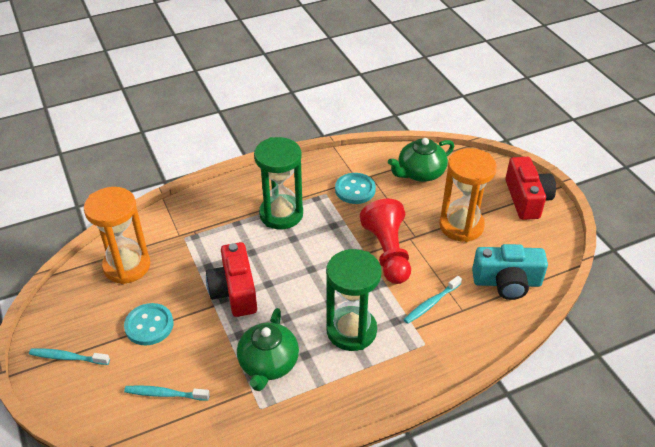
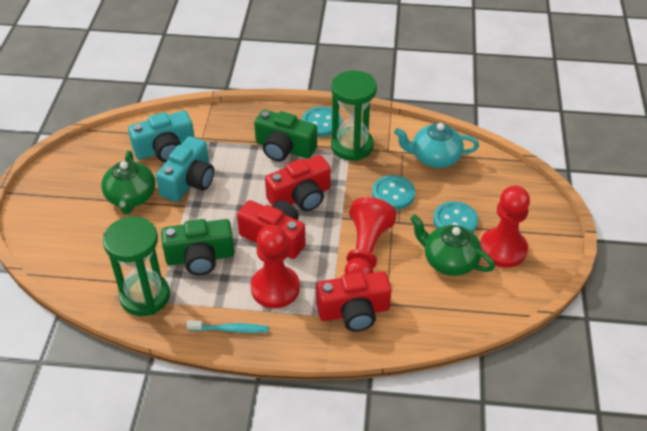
green camera: none = 0 -> [161,219,234,275] [254,110,317,161] = 2
orange hourglass: [84,187,150,284] [439,148,497,242] = 2 -> none = 0
red camera: [206,242,257,317] [505,157,556,220] = 2 -> [237,200,306,259] [265,155,331,211] [316,271,392,332] = 3
red pawn: [360,199,411,284] = 1 -> [251,225,300,308] [345,197,397,275] [480,186,530,268] = 3
turquoise button: [124,303,174,346] [335,173,376,204] = 2 -> [302,106,342,137] [372,175,415,210] [433,201,478,232] = 3
turquoise camera: [472,244,548,300] = 1 -> [128,111,194,162] [156,136,214,202] = 2
turquoise teapot: none = 0 -> [394,123,479,168] = 1
turquoise toothbrush: [29,348,110,365] [124,385,210,401] [404,276,462,324] = 3 -> [186,320,269,333] = 1

